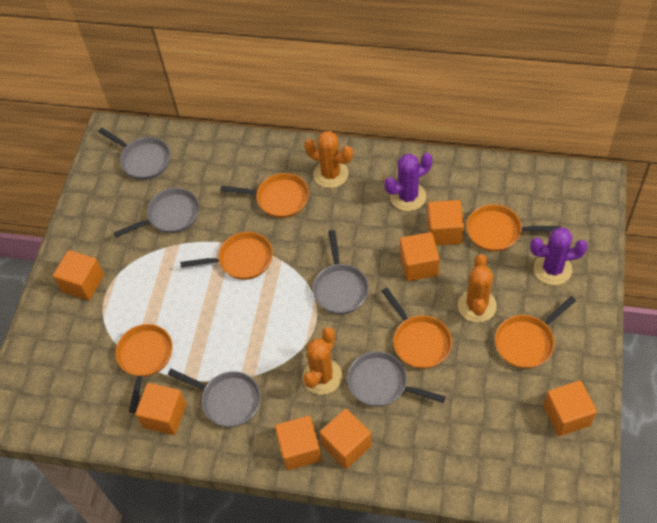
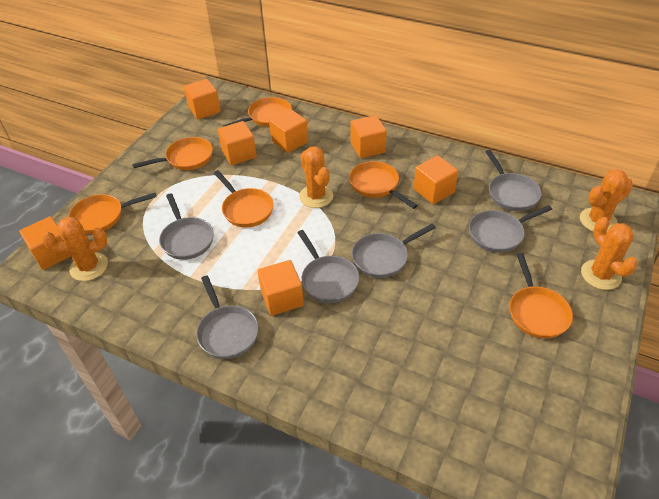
grey pan: [98,128,171,180] [114,188,199,238] [168,369,261,427] [313,230,369,314] [347,351,446,407] = 5 -> [159,193,214,260] [196,276,259,359] [297,230,359,303] [352,224,436,278] [469,205,552,253] [485,150,542,211] = 6
orange cactus: [303,327,342,394] [304,131,353,188] [458,254,497,323] = 3 -> [41,217,108,281] [299,146,333,208] [580,169,633,231] [581,217,638,290] = 4
purple cactus: [385,153,432,211] [530,227,588,285] = 2 -> none = 0

